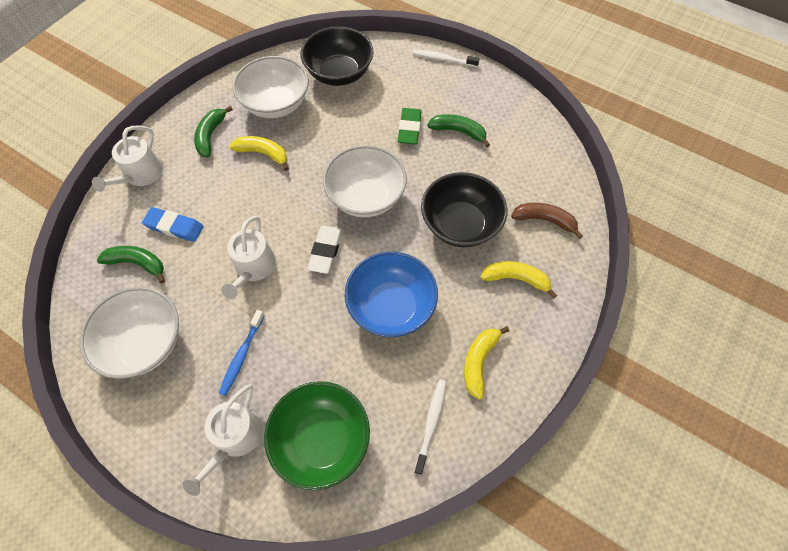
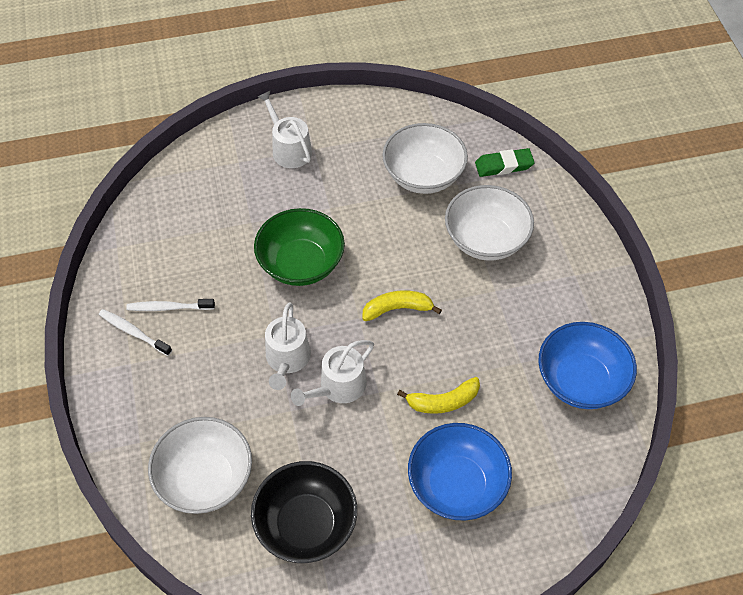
black bowl: [300,26,374,86] [421,172,508,248] = 2 -> [251,461,357,563] = 1
blue bowl: [344,252,438,337] = 1 -> [408,423,512,521] [538,322,637,409] = 2
blue eraser: [142,207,204,242] = 1 -> none = 0
blue toothbrush: [219,310,265,396] = 1 -> none = 0
brown banana: [511,203,583,239] = 1 -> none = 0
green banana: [97,246,165,283] [194,106,233,157] [427,114,490,147] = 3 -> none = 0
white eraser: [307,225,342,274] = 1 -> none = 0
yellow banana: [229,136,289,171] [464,326,509,400] [480,261,557,299] = 3 -> [362,290,442,321] [397,377,480,414] = 2

